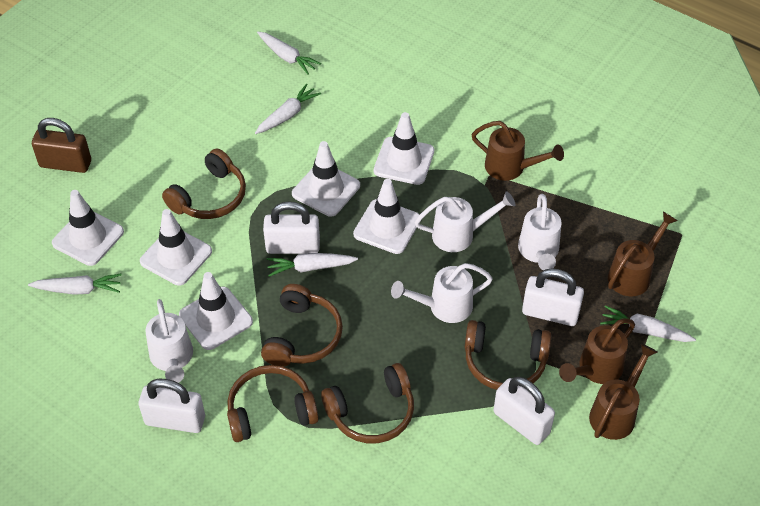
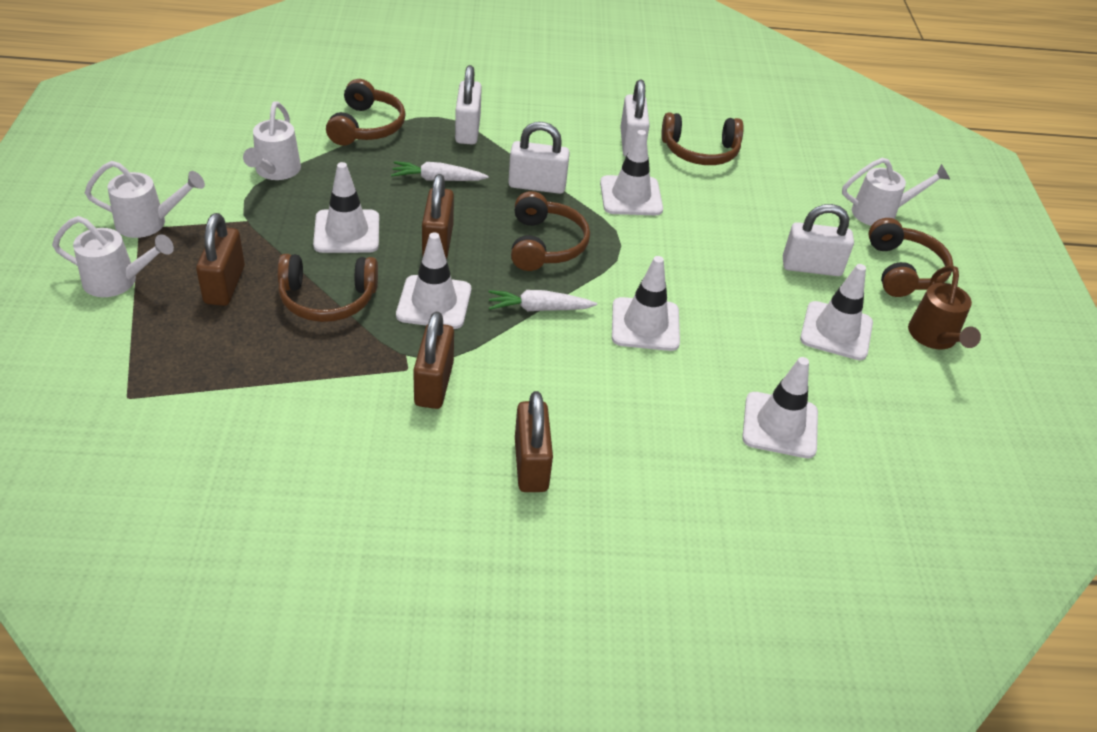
brown padlock: [32,118,91,173] = 1 -> [196,213,245,306] [413,311,454,409] [422,174,454,259] [515,391,553,492] = 4
brown watering can: [471,121,564,181] [559,318,635,384] [589,343,658,440] [608,212,678,296] = 4 -> [908,265,981,349] = 1
white carrot: [28,274,122,295] [255,84,321,134] [257,32,321,75] [266,253,358,277] [600,305,696,342] = 5 -> [391,161,489,181] [489,290,597,311] = 2

